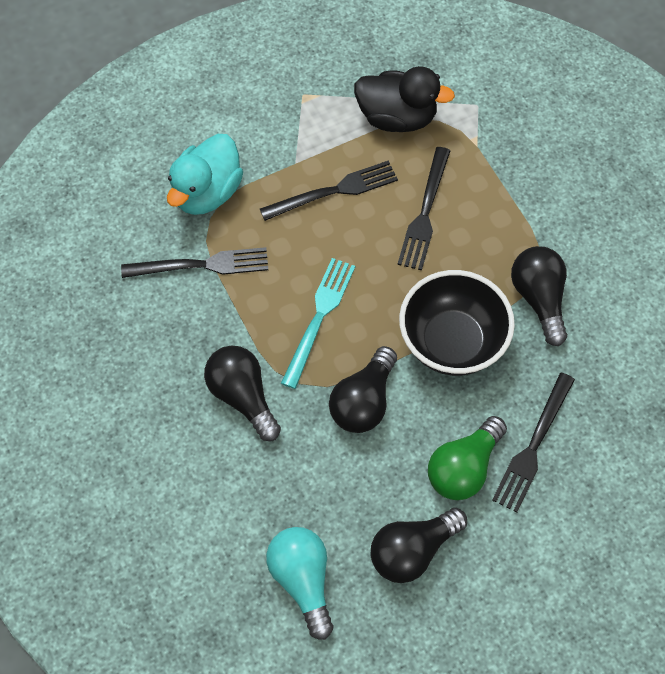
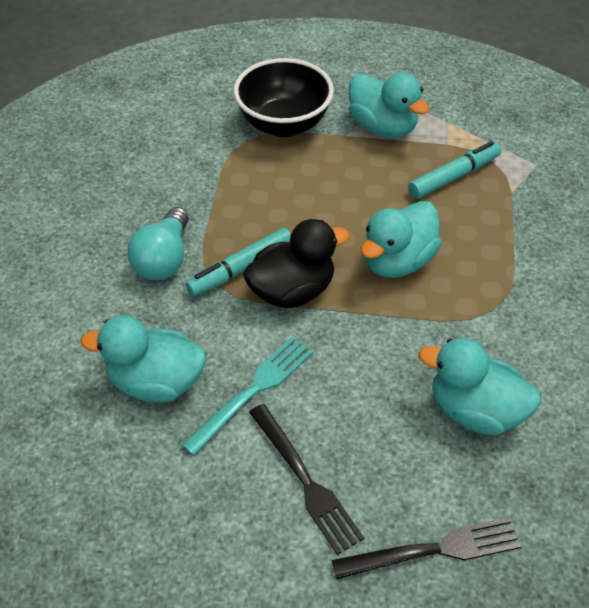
black fork: [121,247,268,278] [260,161,398,221] [397,147,450,270] [492,373,575,512] = 4 -> [249,404,364,555] [332,517,521,579] = 2
black light bulb: [204,346,281,441] [329,346,397,433] [371,508,467,583] [511,246,567,346] = 4 -> none = 0
green light bulb: [428,416,507,500] = 1 -> none = 0
turquoise duck: [167,134,243,215] = 1 -> [81,315,206,403] [349,73,429,138] [361,201,442,278] [419,338,541,436] = 4
turquoise marker: none = 0 -> [186,228,291,297] [408,141,501,199] = 2

